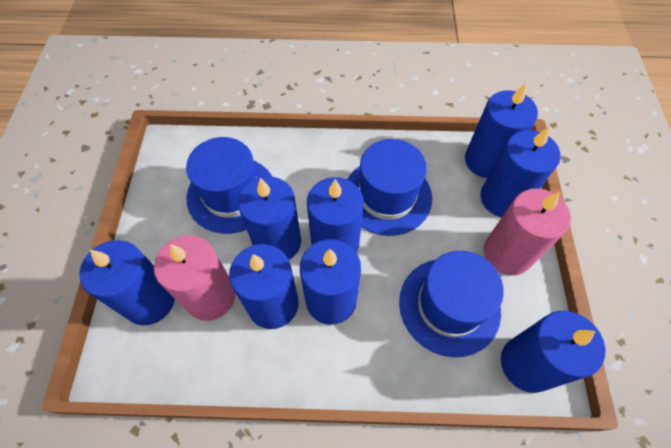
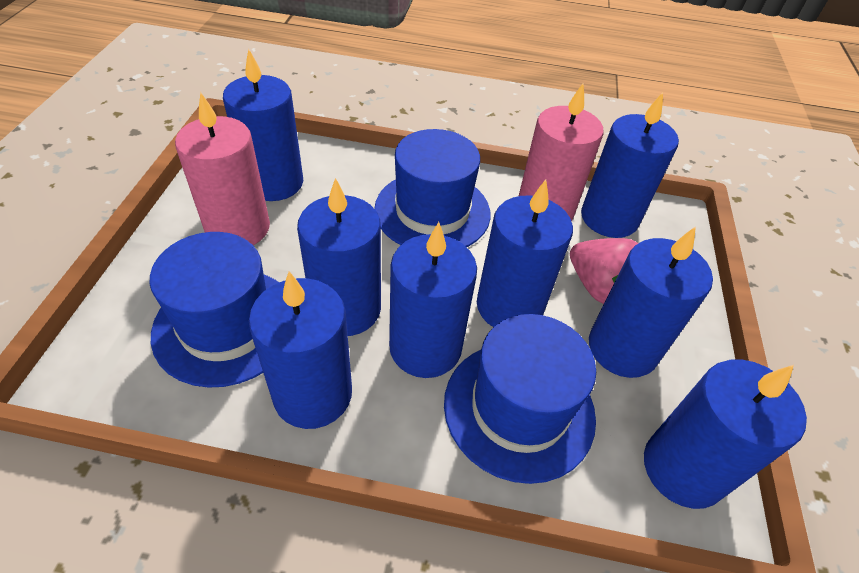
pink strawberry: none = 0 -> [570,238,638,304] = 1

